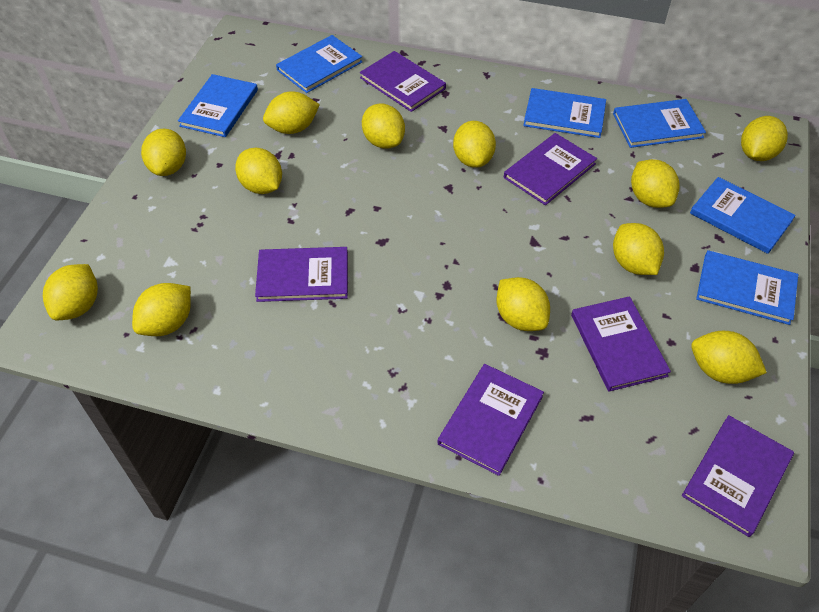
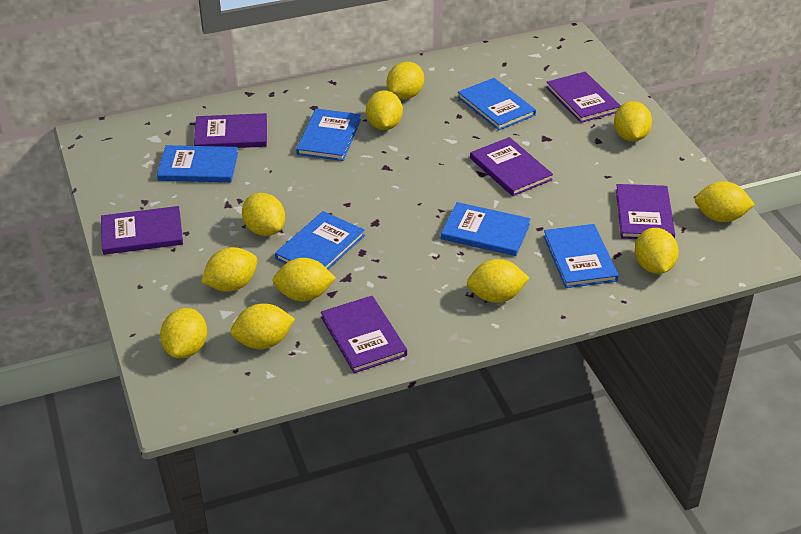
yellow lemon: [43,264,98,320] [132,283,191,336] [141,128,186,176] [235,148,282,194] [263,91,320,134] [362,104,405,149] [453,121,496,168] [496,277,550,331] [613,223,664,275] [631,159,680,208] [691,331,767,384] [741,116,788,161] = 12 -> [160,308,207,358] [201,247,257,292] [230,303,295,349] [242,193,285,236] [272,258,336,301] [366,90,403,130] [387,62,424,99] [467,259,529,303] [614,101,652,141] [635,228,679,274] [695,181,755,222] = 11

